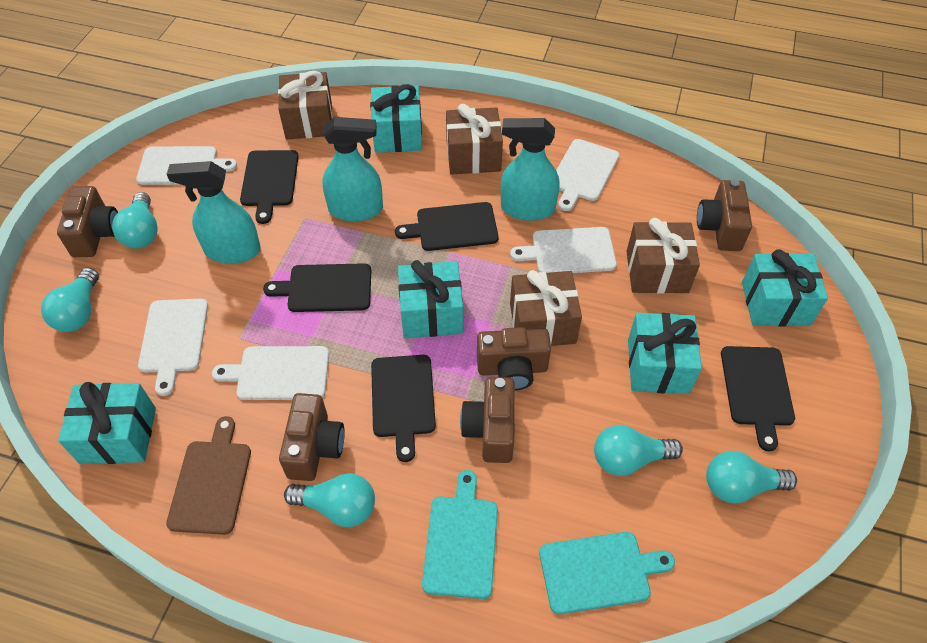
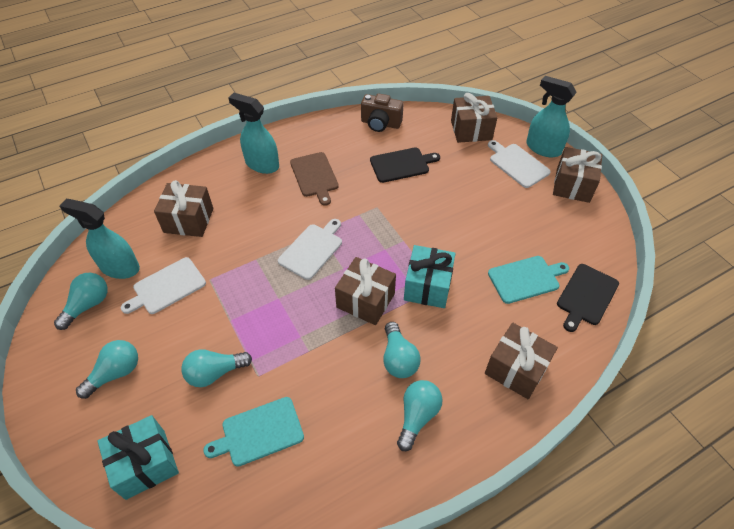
black cutting board: [240,150,299,224] [263,263,371,312] [371,355,436,462] [395,202,499,251] [721,346,795,452] = 5 -> [370,147,440,183] [557,264,619,332] = 2
brown camera: [57,186,118,257] [279,393,345,481] [460,377,515,463] [477,327,551,391] [697,179,752,251] = 5 -> [361,93,404,132] = 1
brown gift: [278,71,333,139] [446,104,503,175] [510,270,582,346] [626,218,700,294] = 4 -> [154,180,213,237] [335,257,396,325] [451,93,497,143] [485,322,558,399] [553,147,602,203] = 5
turquoise gift: [58,382,156,464] [370,84,422,153] [398,260,463,338] [628,313,702,394] [742,249,828,327] = 5 -> [97,415,179,500] [404,245,456,308] = 2
white cutting board: [136,146,237,185] [138,299,208,396] [212,346,329,400] [510,227,617,273] [556,139,619,211] = 5 -> [121,257,206,314] [278,219,342,280] [488,140,551,188] = 3

